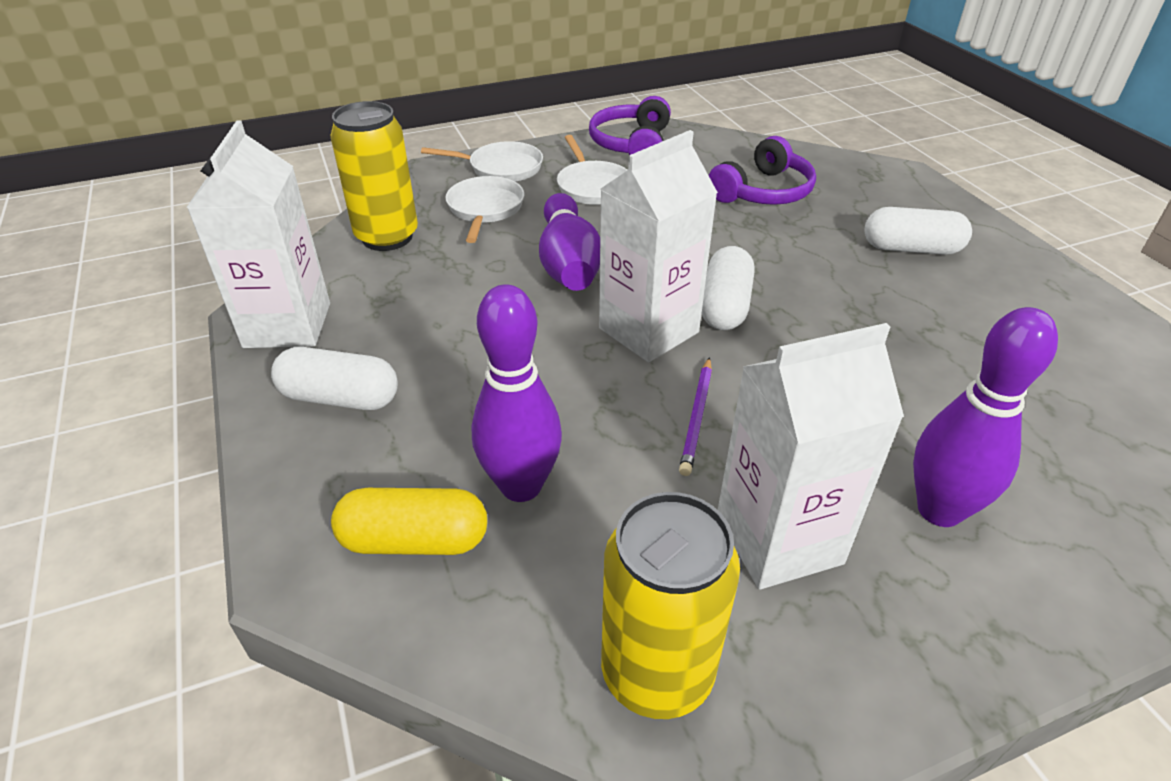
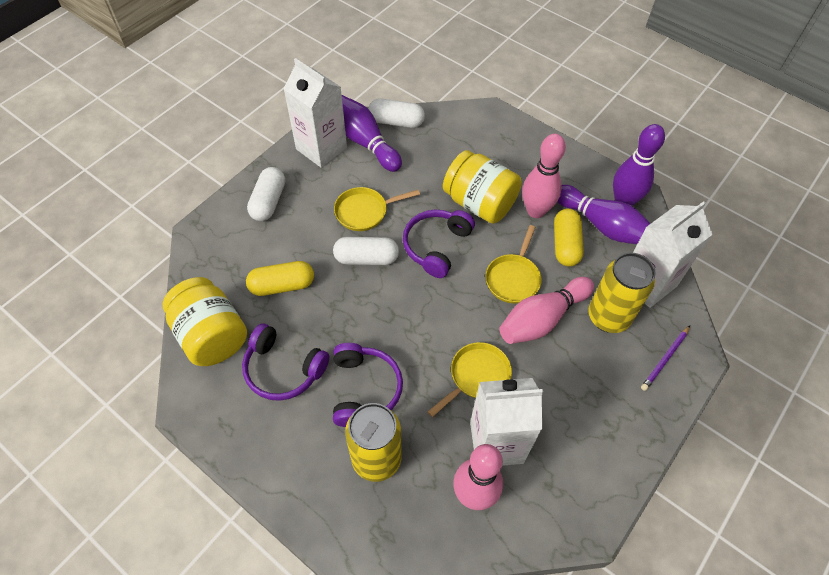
pink bowling pin: none = 0 -> [453,444,503,510] [499,277,594,344] [522,134,566,218] = 3
purple headphones: [589,96,671,155] [708,136,816,205] = 2 -> [242,323,329,401] [333,343,403,427] [403,210,475,278] = 3
white pan: [421,141,543,182] [445,176,524,243] [557,135,627,205] = 3 -> none = 0
yellow capsule: [331,488,487,555] = 1 -> [246,261,314,296] [554,209,584,267] = 2
yellow jar: none = 0 -> [163,277,247,366] [443,150,522,224] = 2
yellow pan: none = 0 -> [334,187,420,231] [428,342,512,417] [485,225,542,304] = 3

